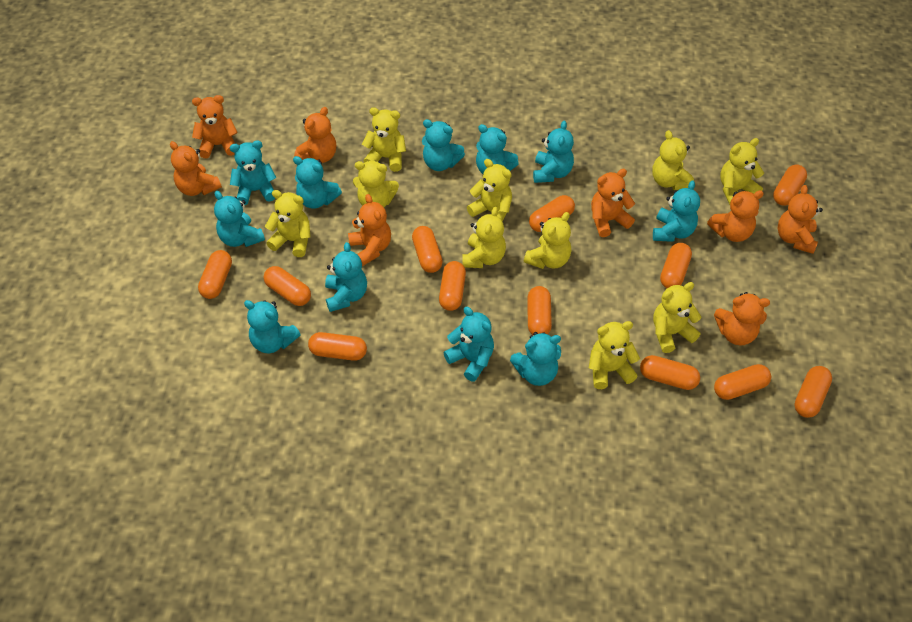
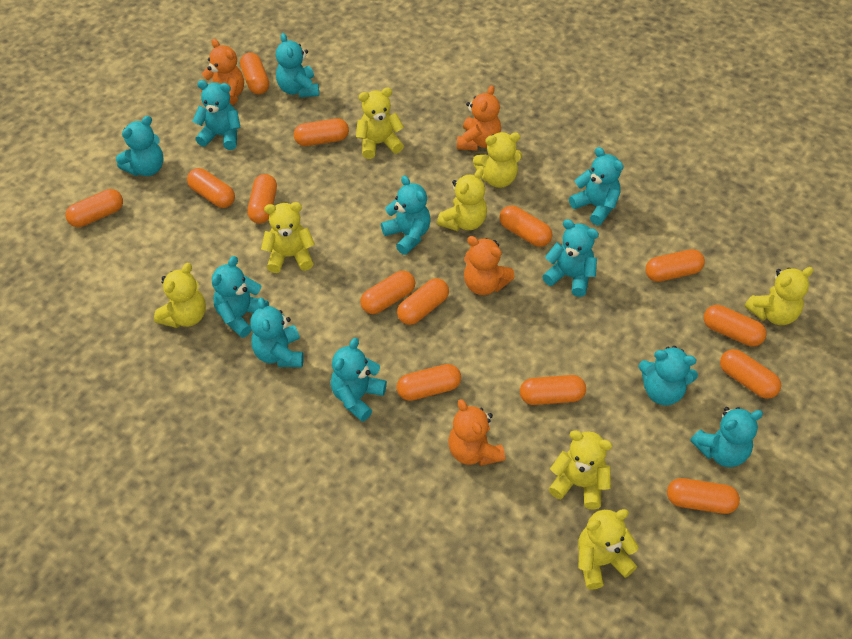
orange capsule: [198,250,232,299] [264,266,311,306] [308,332,367,361] [412,226,443,273] [439,261,466,311] [527,286,552,335] [529,195,575,232] [640,355,700,390] [660,243,692,288] [714,364,771,400] [773,165,807,206] [794,366,832,418] = 12 -> [65,189,123,227] [187,168,235,208] [240,52,269,95] [247,174,277,224] [294,118,349,146] [360,271,415,314] [397,278,449,325] [397,364,461,401] [499,205,552,247] [520,375,586,405] [645,249,705,282] [667,478,740,514] [704,305,767,347] [720,349,781,399] = 14
orange teddy bear: [170,141,222,196] [192,95,238,158] [294,107,336,163] [348,194,391,266] [591,169,635,237] [707,190,764,242] [714,292,770,345] [778,185,823,254] = 8 -> [200,39,244,106] [448,399,505,466] [457,85,501,151] [464,236,515,295] = 4
yellow teddy bear: [265,190,311,257] [353,161,399,207] [362,107,406,172] [462,207,506,268] [467,159,512,221] [524,212,571,269] [589,321,640,389] [652,130,694,190] [653,282,701,353] [720,138,764,205] = 10 -> [154,263,206,328] [261,202,315,273] [356,87,404,159] [437,168,487,231] [473,132,522,188] [549,430,612,510] [578,509,639,590] [744,267,813,325] = 8

